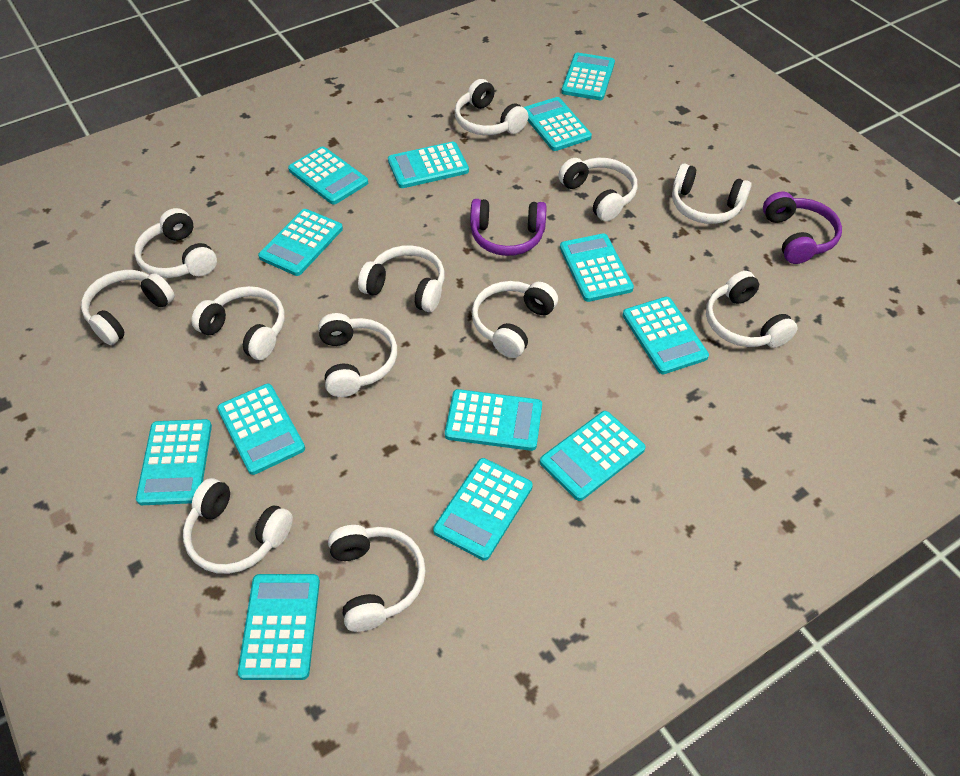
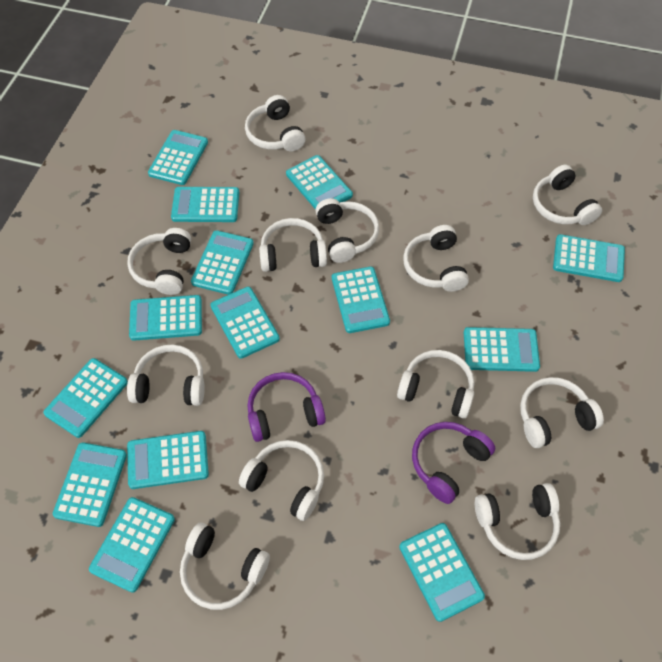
turquoise calculator: [136,419,212,505] [217,384,305,475] [238,574,320,680] [258,209,343,276] [288,146,368,205] [388,142,469,188] [433,458,533,561] [445,389,542,451] [524,97,592,151] [540,411,646,501] [560,233,634,302] [561,53,615,100] [622,297,709,374] = 13 -> [43,358,128,438] [53,442,127,527] [89,497,175,593] [127,431,209,489] [129,295,202,341] [148,130,208,185] [171,187,239,222] [191,230,254,295] [210,287,280,359] [286,155,353,210] [332,266,390,333] [399,523,485,622] [464,327,540,372] [553,234,625,282] = 14

